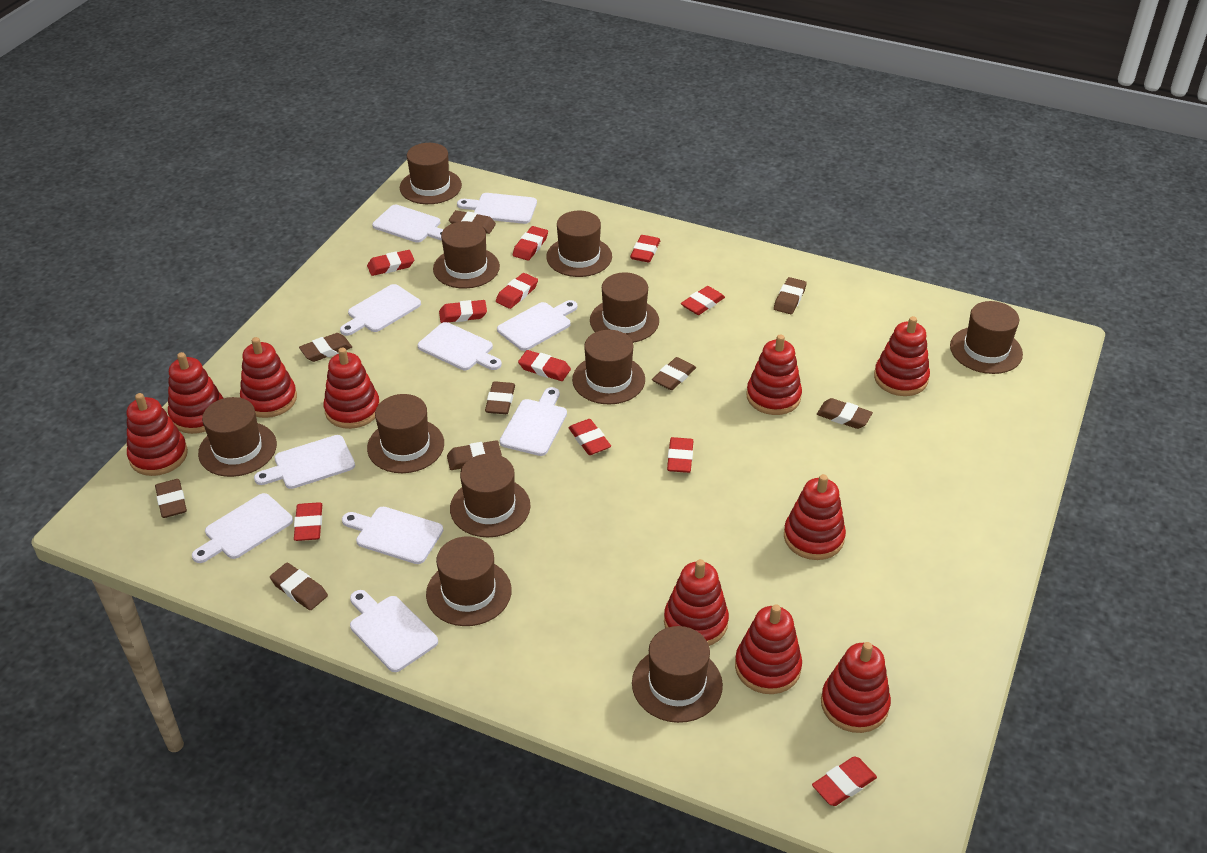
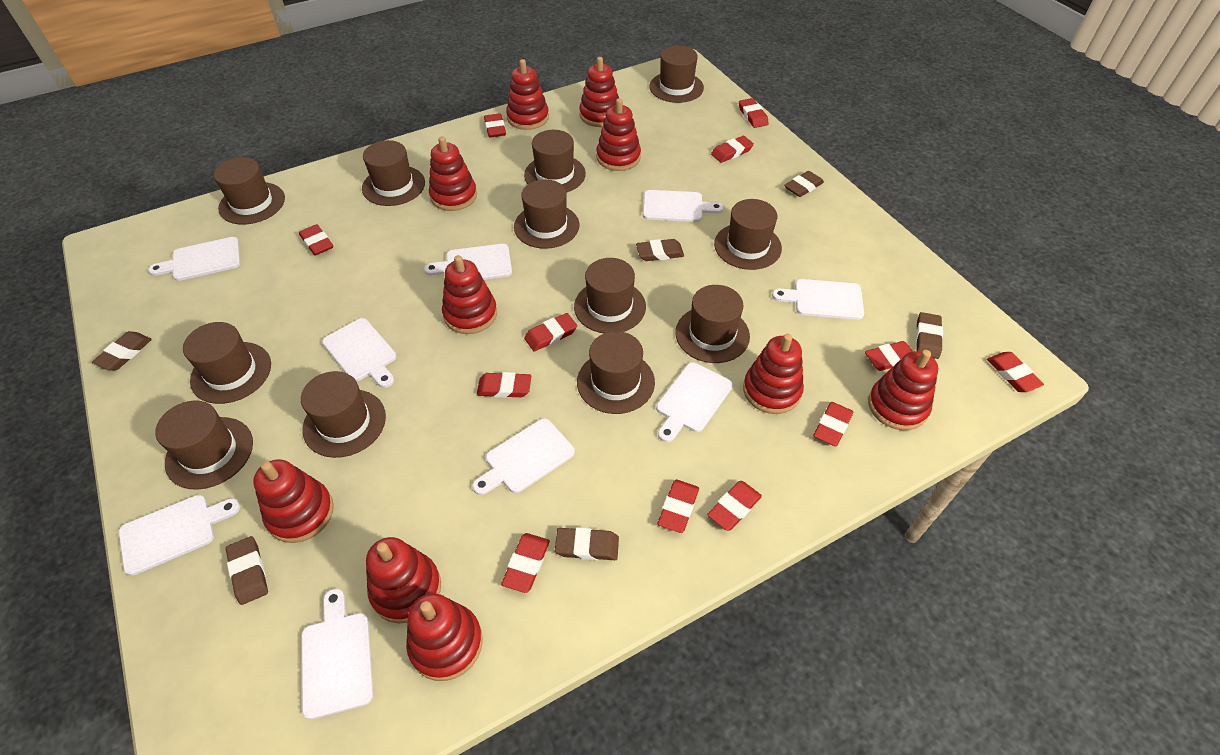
brown eraser: [155,479,187,518] [270,563,328,610] [299,333,352,362] [447,440,502,470] [449,210,496,234] [485,381,515,414] [652,357,696,390] [774,277,807,314] [817,398,873,429] = 9 -> [92,331,152,370] [226,536,268,605] [555,527,619,560] [636,239,684,261] [784,171,824,197] [916,312,943,359] = 6
brown hat: [198,397,277,477] [367,394,444,473] [400,143,462,204] [426,536,512,626] [433,221,500,289] [450,454,530,537] [546,211,612,277] [572,330,645,404] [590,272,659,343] [632,626,723,723] [950,301,1023,374] = 11 -> [155,400,253,490] [183,322,271,404] [214,157,285,225] [301,371,386,458] [362,140,425,206] [514,179,579,249] [524,130,586,193] [574,258,646,333] [577,331,655,414] [649,46,704,103] [675,285,750,363] [714,199,782,270] = 12
red eraser: [294,502,322,541] [367,250,414,276] [439,300,487,323] [496,273,538,309] [513,226,548,260] [518,350,571,381] [568,419,611,455] [630,235,660,262] [667,437,693,473] [681,286,725,315] [812,756,877,806] = 11 -> [299,224,333,256] [477,372,531,398] [484,113,506,138] [501,533,550,593] [524,313,577,352] [658,479,699,533] [707,481,762,531] [711,136,754,163] [739,98,769,128] [813,402,853,446] [865,341,913,371] [987,352,1044,392] = 12
white cutting board: [192,493,293,563] [254,435,355,489] [340,284,421,336] [342,507,443,564] [350,590,438,672] [372,205,444,243] [418,322,502,370] [457,193,537,224] [497,300,578,351] [500,387,567,456] = 10 -> [119,495,240,576] [148,237,240,281] [301,589,373,720] [322,318,396,388] [424,244,512,280] [472,418,575,495] [643,190,723,222] [656,362,733,442] [772,279,864,320] = 9

